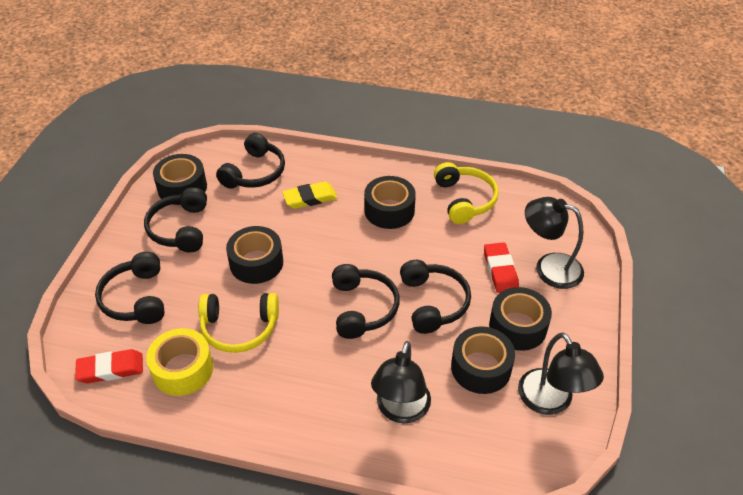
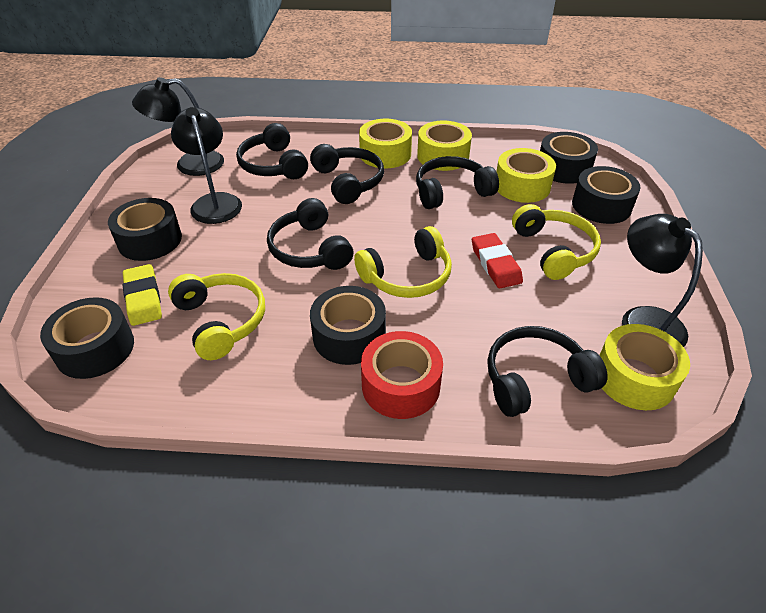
red eraser: [75,349,143,383] [484,242,519,293] = 2 -> [472,233,523,288] = 1
red tape: none = 0 -> [361,331,443,419] = 1
yellow headphones: [198,293,279,353] [434,162,499,224] = 2 -> [168,273,265,360] [354,226,452,298] [512,204,601,280] = 3
yellow tape: [146,328,213,396] = 1 -> [359,119,412,168] [417,121,472,171] [496,148,556,203] [599,324,690,410] = 4

